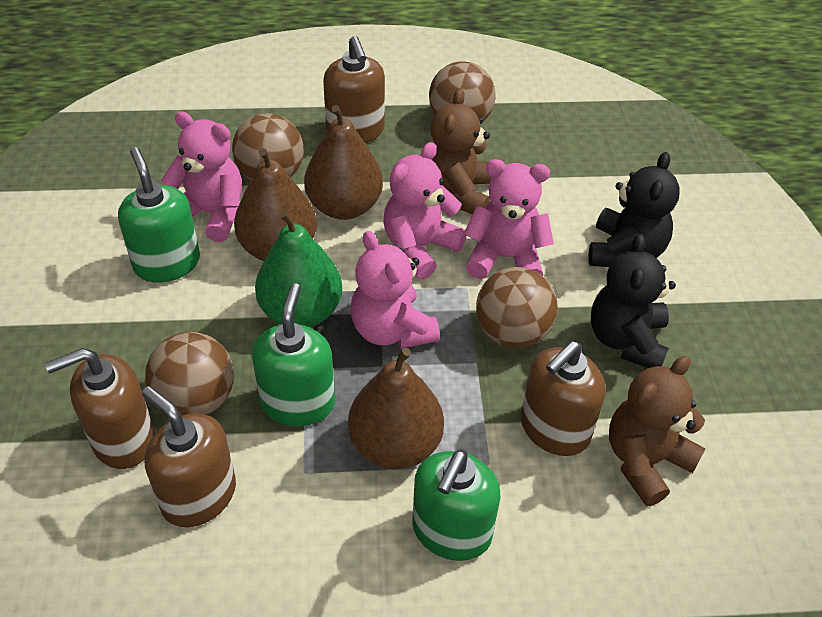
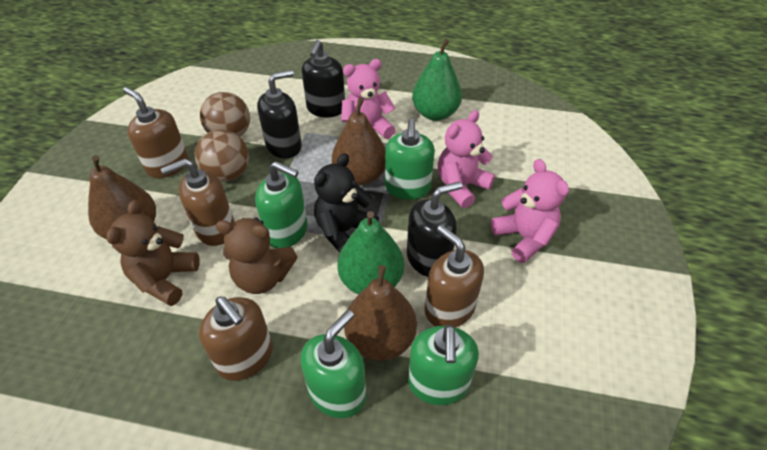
black soap dispenser: none = 0 -> [257,70,302,158] [302,40,345,117] [407,181,462,277] = 3
black teddy bear: [588,152,680,267] [591,233,676,368] = 2 -> [314,153,379,253] = 1
brown ball: [145,332,234,415] [232,113,304,180] [429,61,496,122] [476,267,558,348] = 4 -> [195,130,249,182] [200,92,250,137] = 2
green pear: [255,210,342,327] = 1 -> [337,211,404,295] [412,39,462,121] = 2
green soap dispenser: [118,147,200,283] [252,283,335,426] [412,449,500,561] = 3 -> [255,161,308,248] [300,310,366,418] [385,119,435,200] [408,324,479,405] = 4
pink teddy bear: [161,111,242,242] [351,231,440,349] [384,142,467,279] [464,159,554,279] = 4 -> [341,59,395,139] [438,110,495,208] [491,159,569,263] = 3

